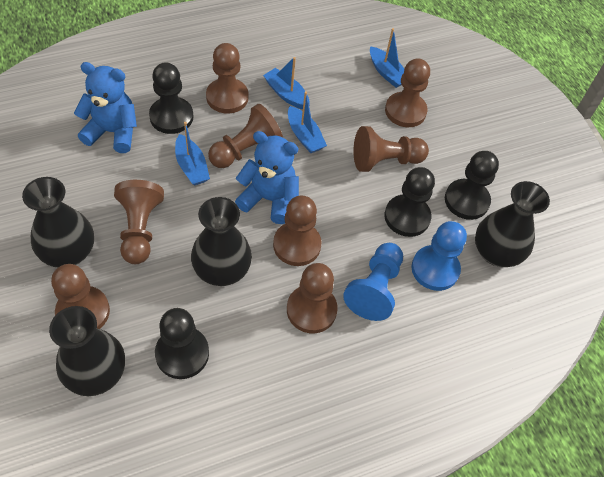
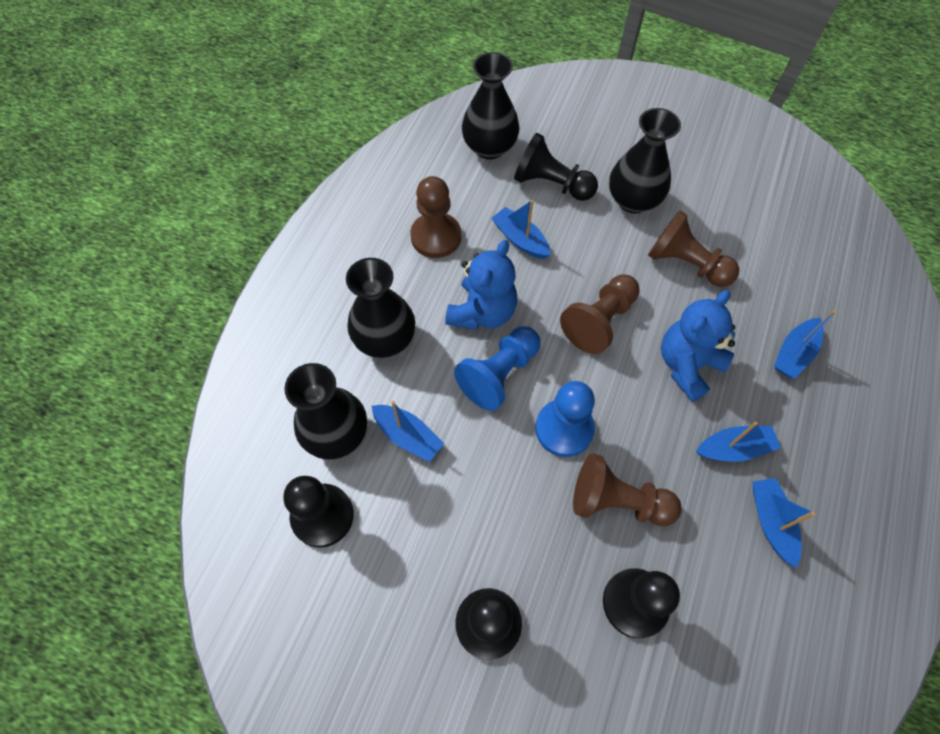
blue boat: [175,122,210,186] [263,57,310,109] [288,91,327,153] [370,28,404,88] = 4 -> [372,401,444,462] [491,200,550,259] [696,422,781,462] [752,478,815,569] [774,310,836,379] = 5
brown pawn: [51,264,110,329] [114,180,164,264] [206,43,248,114] [208,104,283,168] [273,195,322,266] [287,263,338,333] [353,126,429,172] [385,58,430,127] = 8 -> [410,176,461,258] [560,274,640,354] [573,453,682,526] [648,210,739,287] = 4

